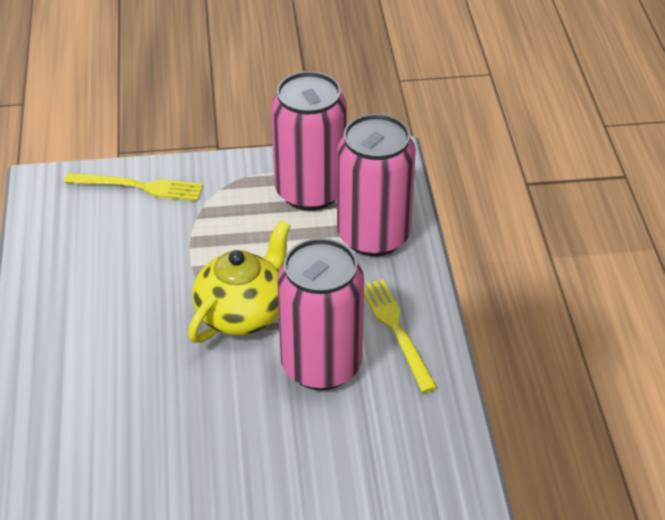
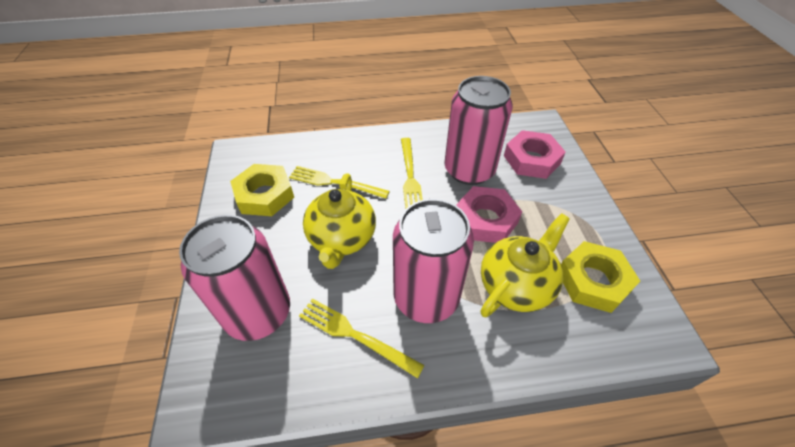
pink nut: none = 0 -> [456,186,522,243] [504,130,566,179] = 2
yellow fork: [64,173,203,201] [364,279,437,393] = 2 -> [289,166,390,199] [299,298,425,378] [401,138,423,209] = 3
yellow nut: none = 0 -> [230,164,294,216] [561,241,640,313] = 2
yellow teapot: [188,220,290,343] = 1 -> [303,173,376,269] [481,213,570,317] = 2

